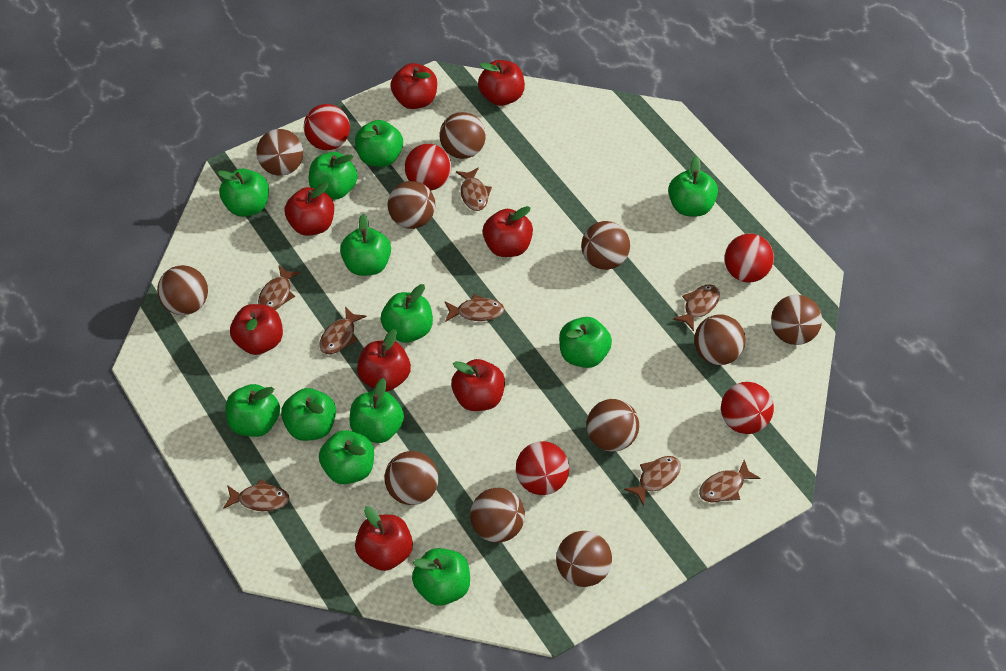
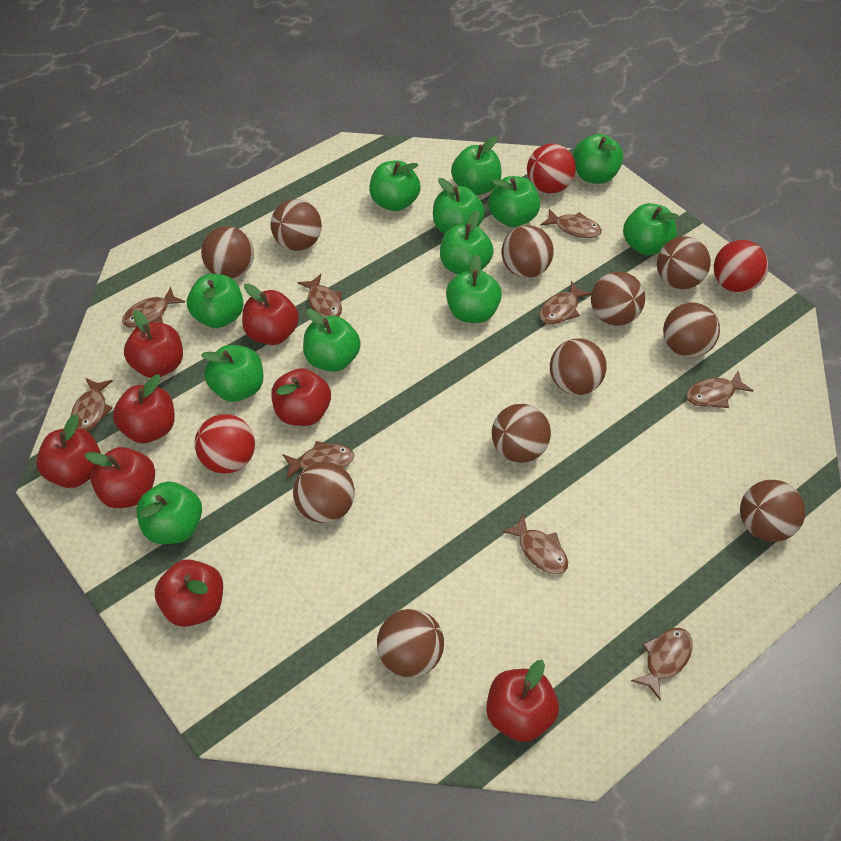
brown fish: [223,479,289,511] [258,266,301,310] [320,307,367,354] [445,294,504,322] [456,168,492,211] [624,456,681,506] [673,284,720,331] [699,460,761,502] = 8 -> [71,378,113,432] [122,287,185,328] [283,441,354,479] [298,274,342,317] [501,514,568,574] [539,281,591,324] [540,209,602,238] [631,628,693,700] [686,370,753,408] = 9
red ball: [304,104,350,150] [405,144,451,191] [516,441,569,495] [721,382,774,434] [724,233,774,283] = 5 -> [195,414,255,474] [527,144,576,193] [714,240,768,293] = 3

